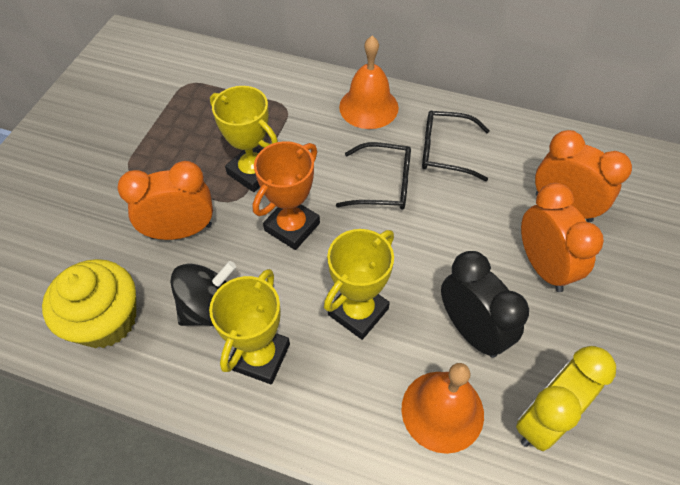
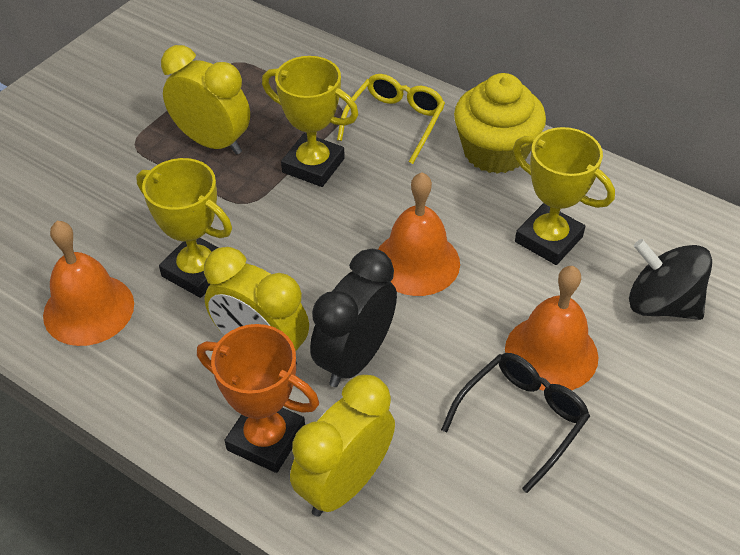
black glasses: [336,142,411,210] [422,111,490,181] = 2 -> [441,353,590,493] = 1
orange bell: [339,36,399,129] [401,363,484,454] = 2 -> [43,221,134,346] [378,172,460,296] [505,266,598,391] = 3
orange clock: [117,161,213,240] [521,183,604,292] [535,130,632,222] = 3 -> none = 0
yellow clock: [516,346,616,451] = 1 -> [161,45,250,155] [204,247,309,365] [290,375,395,517] = 3
yellow glasses: none = 0 -> [337,74,445,164] = 1

